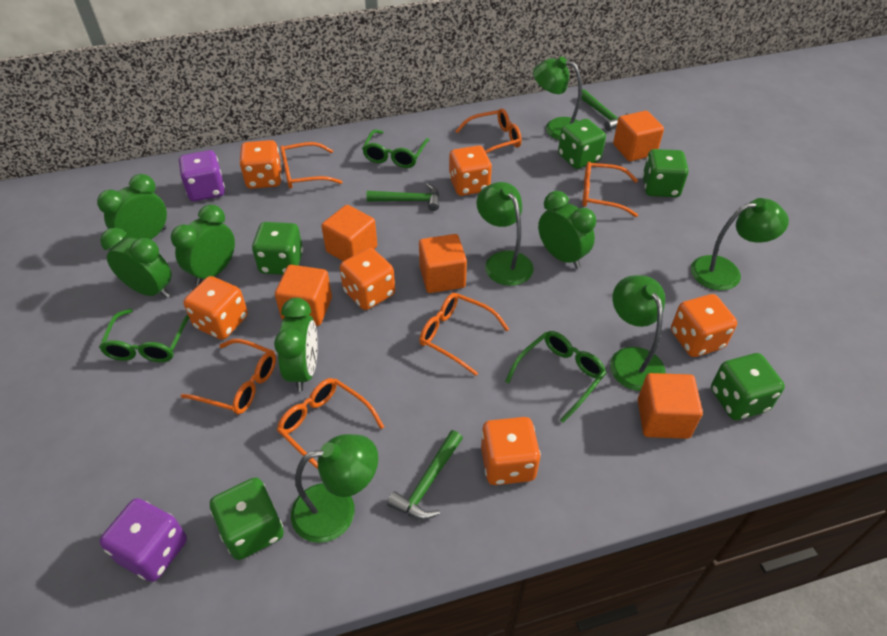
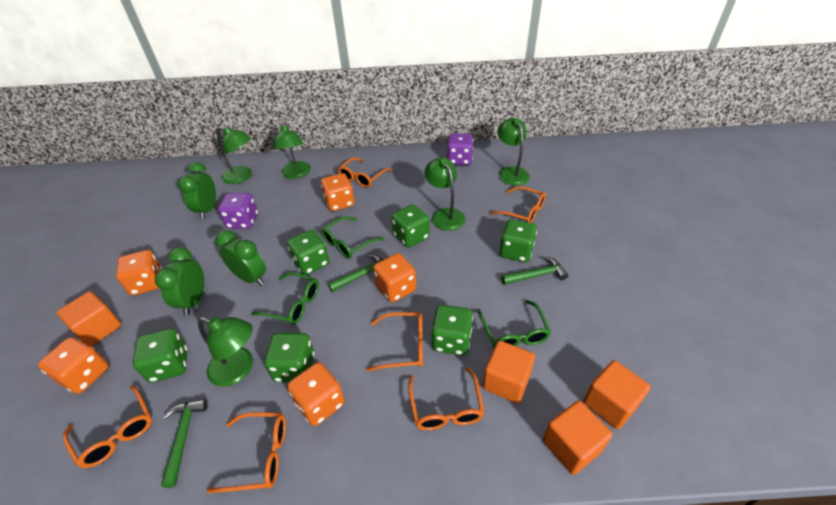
green clock: [97,174,167,239] [100,228,172,298] [171,204,235,285] [274,298,318,391] [538,191,596,269] = 5 -> [155,247,204,316] [178,162,216,219] [215,230,266,286] = 3
green dice: [210,477,284,560] [252,222,303,275] [558,119,606,169] [642,149,689,197] [711,353,785,420] = 5 -> [133,328,187,383] [264,333,315,382] [287,229,330,275] [391,204,430,248] [431,305,473,355] [499,219,537,262] = 6
orange cube: [275,265,332,326] [321,205,377,261] [419,234,467,293] [613,111,664,161] [638,373,703,439] = 5 -> [56,291,121,346] [483,341,535,404] [543,401,612,475] [584,360,651,429] = 4
orange dice: [183,276,248,340] [239,140,282,189] [340,248,395,310] [449,145,492,196] [481,417,541,485] [671,294,737,357] = 6 -> [38,337,109,394] [116,250,162,296] [287,362,345,426] [321,173,355,211] [373,253,416,302] = 5

